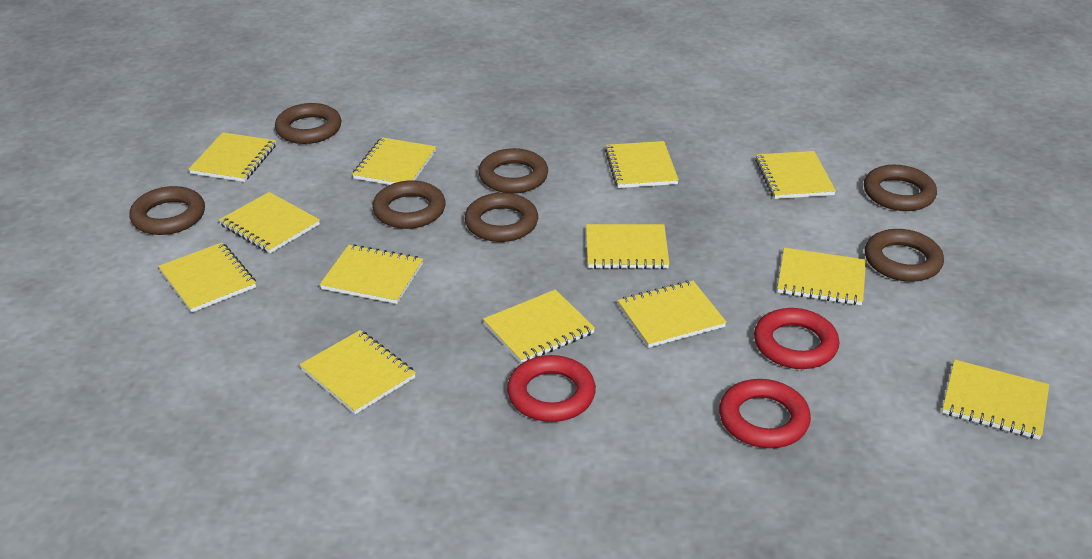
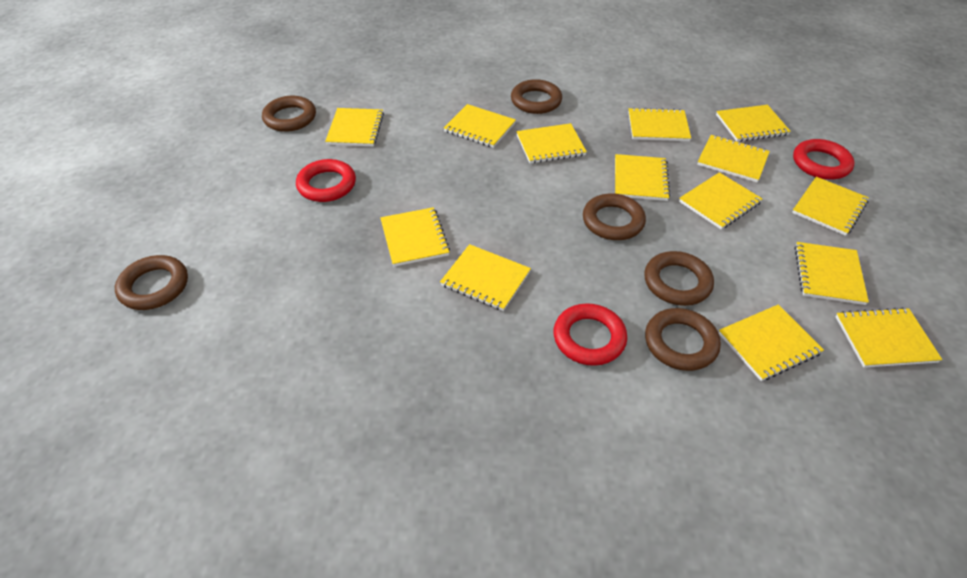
brown ring: [130,186,205,235] [275,103,342,144] [373,180,446,229] [465,193,538,242] [479,148,548,193] [864,165,937,211] [865,229,944,282] = 7 -> [115,255,188,310] [262,96,316,132] [511,79,562,114] [583,193,646,240] [644,251,714,306] [645,308,721,371] = 6
yellow notebook: [158,243,256,313] [188,132,276,182] [219,192,320,254] [300,330,416,414] [320,244,423,304] [352,137,436,185] [483,289,595,364] [586,224,669,269] [605,141,679,188] [618,281,727,348] [755,151,836,199] [777,248,866,305] [942,360,1049,440] = 13 -> [325,108,384,146] [380,207,450,267] [440,244,531,311] [444,104,516,148] [516,123,587,164] [615,154,671,201] [628,107,691,141] [679,172,762,230] [697,135,770,182] [716,105,791,142] [719,304,824,381] [792,177,869,236] [795,242,869,305] [836,307,942,368] = 14

